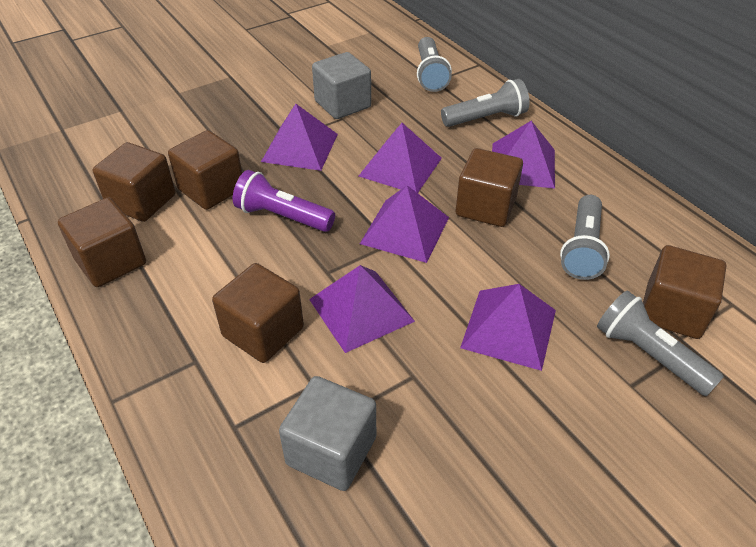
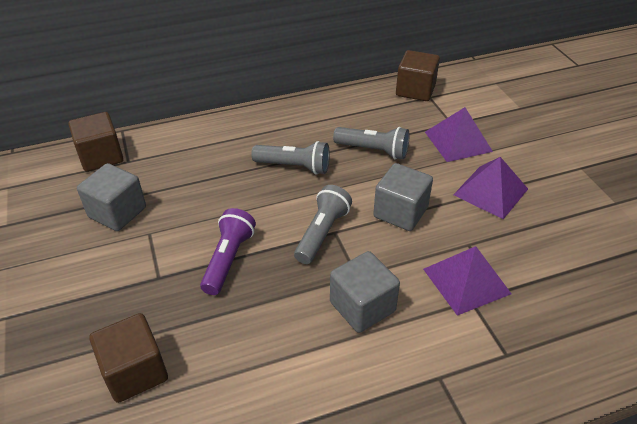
brown cube: [58,198,146,287] [93,142,175,222] [168,130,242,210] [212,263,304,363] [456,148,523,227] [643,245,726,339] = 6 -> [69,112,124,172] [89,313,168,403] [396,50,440,101] = 3
grey cube: [279,376,376,491] [312,52,371,119] = 2 -> [77,163,146,231] [330,251,400,333] [373,163,433,231] = 3
grey flashlight: [417,37,452,92] [441,79,529,127] [560,195,610,280] [597,290,724,396] = 4 -> [251,141,330,175] [294,185,352,264] [333,127,410,159] = 3
purple pyramid: [261,104,338,171] [309,265,415,353] [359,123,442,193] [360,185,449,263] [460,284,556,371] [492,121,555,189] = 6 -> [423,246,511,316] [425,107,493,162] [453,157,528,219] = 3

